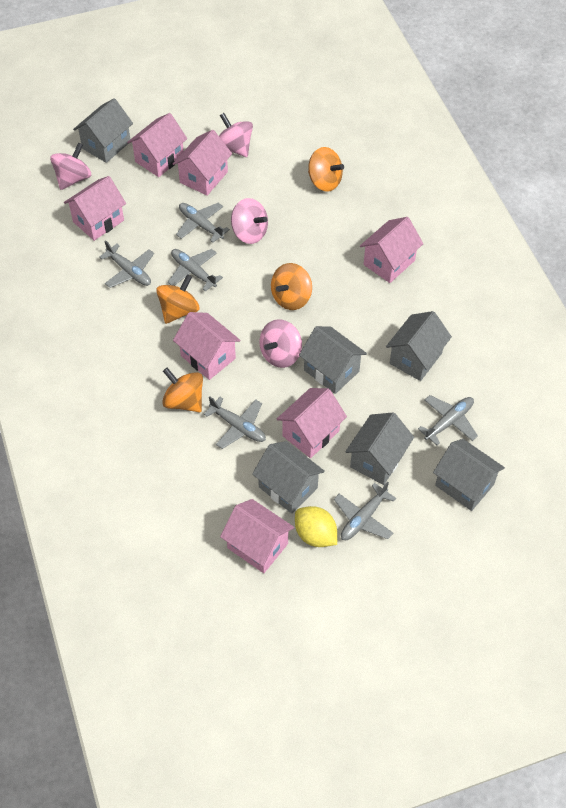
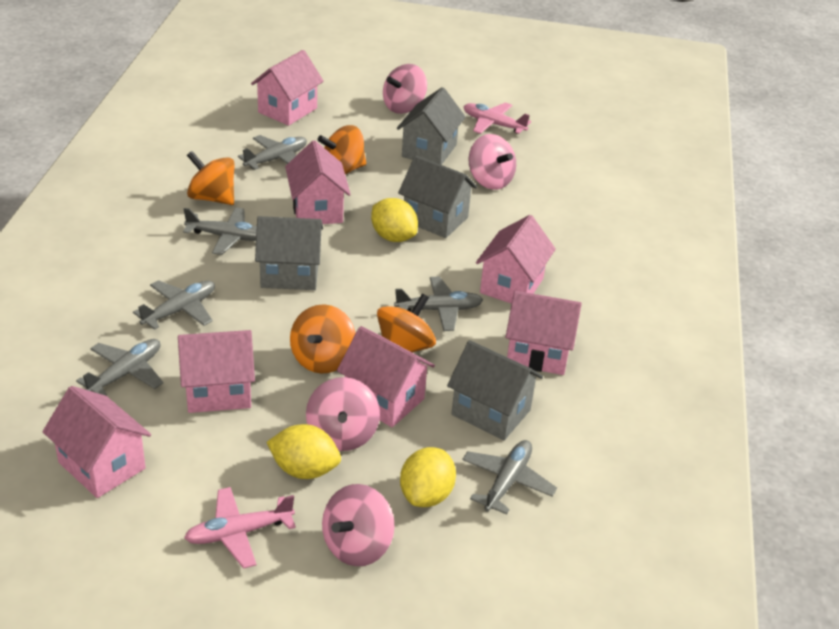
grey house: [73,98,133,163] [252,441,325,514] [299,326,367,394] [345,412,414,485] [386,311,452,381] [433,439,505,511] = 6 -> [255,216,323,290] [397,87,466,165] [398,155,477,238] [447,340,543,440] = 4
pink plane: none = 0 -> [184,487,296,569] [463,102,531,134] = 2
yellow lemon: [295,506,337,547] = 1 -> [267,424,341,479] [371,198,418,242] [400,447,456,507] = 3

